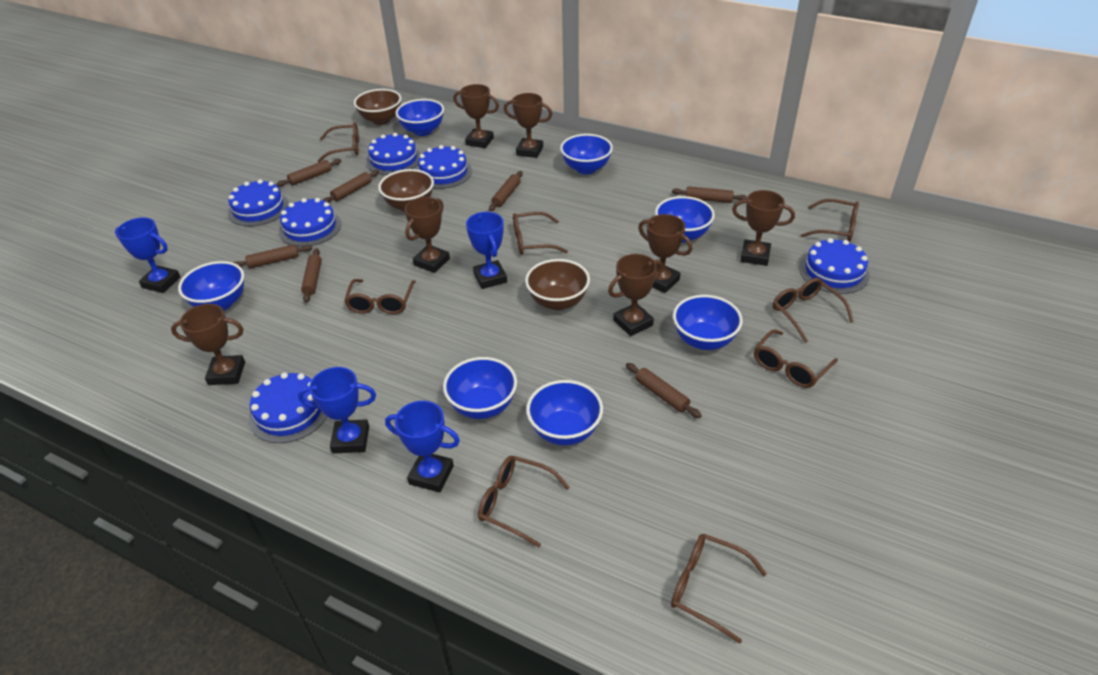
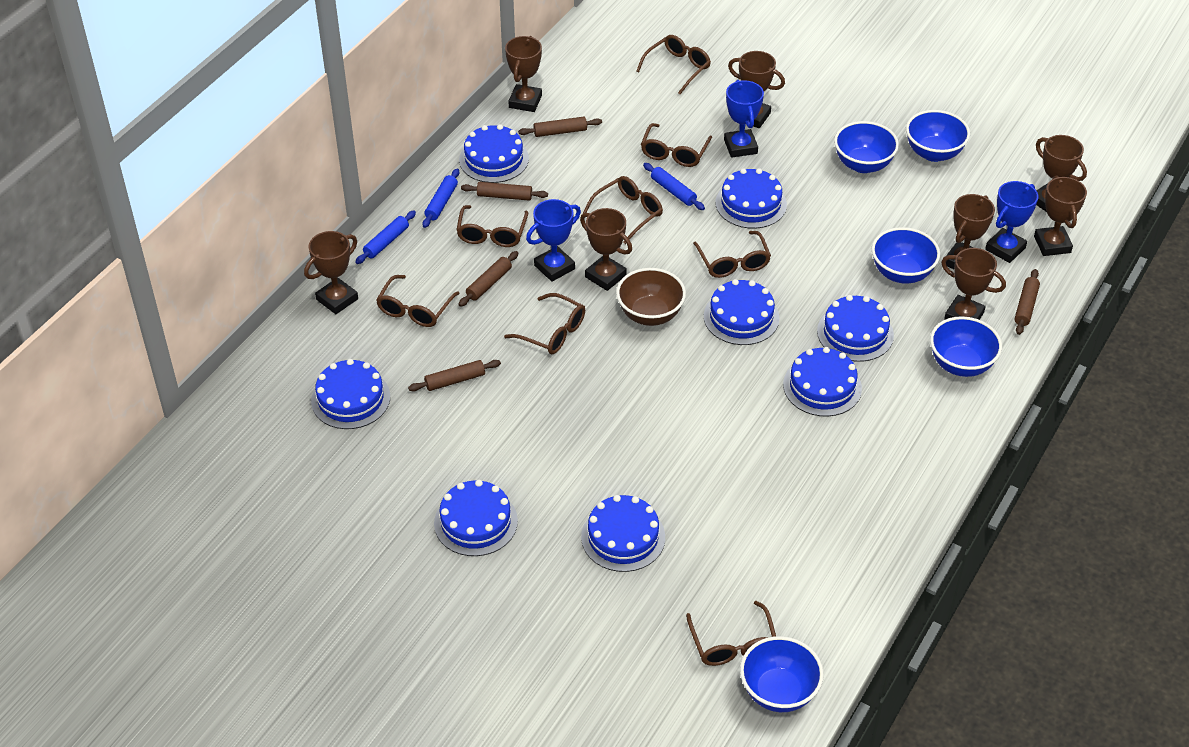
blue bowl: [178,261,244,311] [396,99,444,136] [443,357,517,419] [526,380,603,445] [560,134,613,174] [655,196,715,242] [673,295,743,350] = 7 -> [740,636,824,712] [834,121,899,173] [872,227,940,284] [906,110,970,162] [930,316,1002,377] = 5
blue cake: [228,179,289,226] [249,372,327,443] [279,198,341,247] [366,133,421,175] [417,145,472,189] [799,238,870,294] = 6 -> [311,359,390,429] [434,480,518,556] [459,124,529,183] [581,495,665,572] [704,279,779,345] [715,168,787,229] [783,347,862,417] [817,295,894,362] = 8
blue rolling pin: none = 0 -> [355,211,416,264] [423,169,459,228] [643,163,705,210] = 3
blue trophy: [115,217,180,293] [298,367,376,454] [385,401,460,492] [466,212,507,289] = 4 -> [526,199,581,282] [724,80,764,158] [985,181,1038,263] = 3
brown bowl: [354,89,401,125] [378,169,434,212] [525,259,590,310] = 3 -> [616,268,686,326] = 1
brown rolling pin: [233,244,312,268] [276,159,341,187] [301,248,322,303] [323,170,379,203] [489,171,523,211] [626,363,702,418] [672,186,747,203] = 7 -> [408,360,501,391] [459,251,518,307] [461,182,548,201] [518,117,602,137] [1014,269,1040,335] = 5
brown trophy: [171,304,245,385] [405,197,450,273] [453,84,499,148] [504,93,552,158] [608,254,663,336] [638,214,693,293] [732,190,795,266] = 7 -> [304,231,358,314] [505,36,542,112] [580,208,632,291] [728,51,785,128] [941,248,1006,320] [946,194,995,269] [1034,176,1087,256] [1036,135,1087,212] = 8

